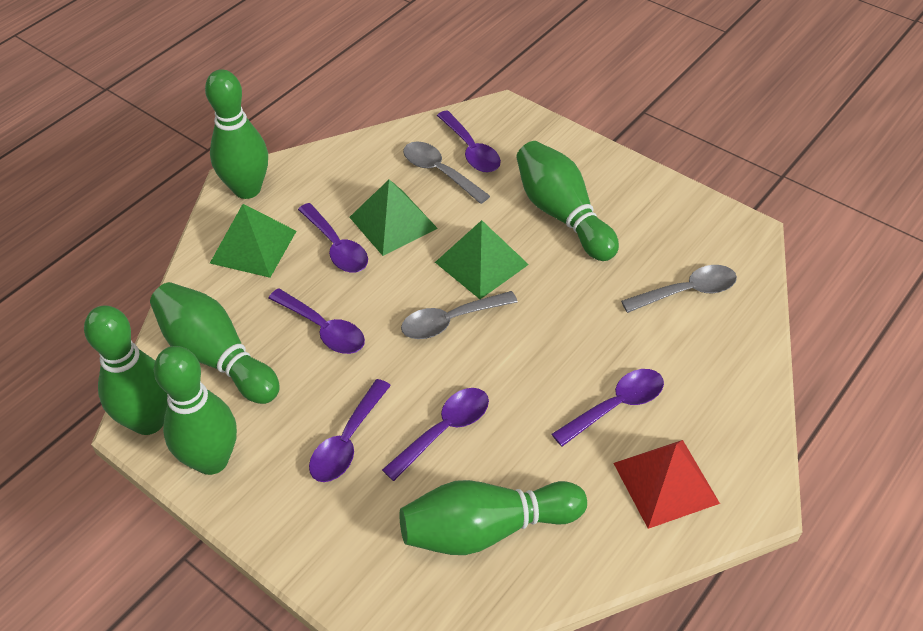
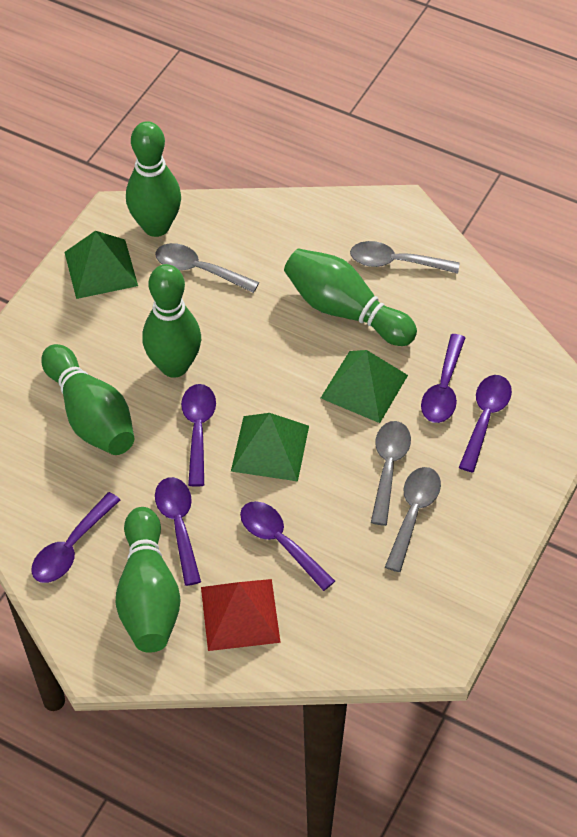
green bowling pin: [84,305,168,435] [150,282,280,404] [154,346,237,475] [205,69,268,199] [400,480,587,555] [516,141,619,261] = 6 -> [41,344,134,455] [116,507,181,653] [126,121,181,237] [142,264,201,378] [284,248,417,346] = 5
grey spoon: [401,291,518,339] [403,142,490,204] [621,265,737,313] = 3 -> [155,243,259,293] [350,241,460,274] [371,421,411,526] [385,467,441,572] = 4

